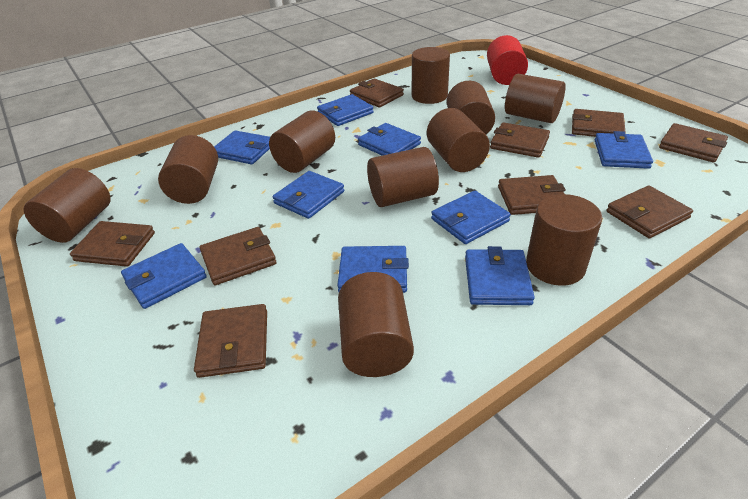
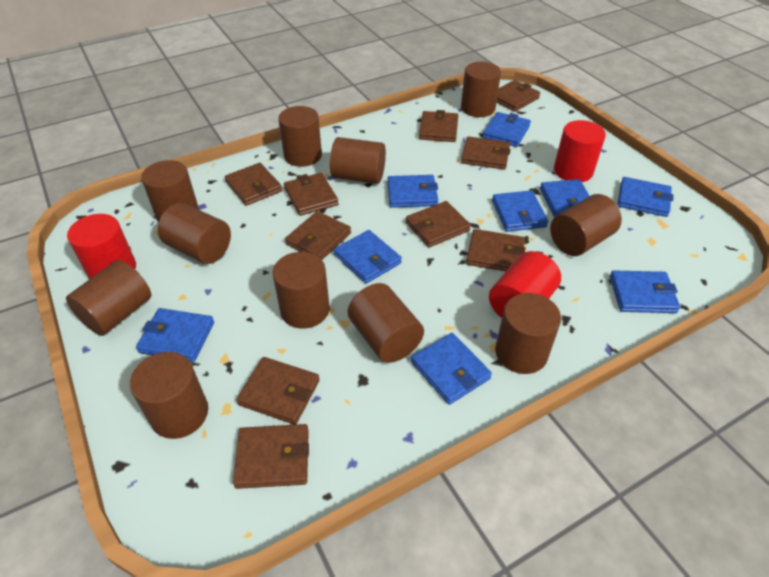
brown cylinder: [24,168,111,243] [158,135,218,204] [269,111,335,173] [338,272,414,377] [367,147,439,207] [412,47,450,104] [427,108,490,172] [447,81,495,134] [505,74,566,123] [526,194,602,286] = 10 -> [66,260,151,336] [130,352,208,439] [141,160,199,222] [158,203,231,264] [272,252,330,329] [278,106,322,167] [330,137,386,184] [348,283,424,363] [461,62,501,117] [495,293,561,374] [550,194,622,256] = 11
brown wallet: [70,221,155,267] [194,304,267,378] [200,227,276,285] [350,79,404,107] [490,122,550,158] [498,175,566,215] [572,109,626,137] [606,185,693,238] [659,123,728,163] = 9 -> [225,163,282,206] [233,424,309,489] [237,357,320,425] [284,173,338,216] [285,211,351,260] [406,201,471,247] [419,110,458,142] [461,136,511,169] [466,229,525,271] [496,80,540,112] = 10
red cylinder: [487,35,528,85] = 1 -> [67,214,136,279] [489,251,561,318] [554,120,606,182] = 3

